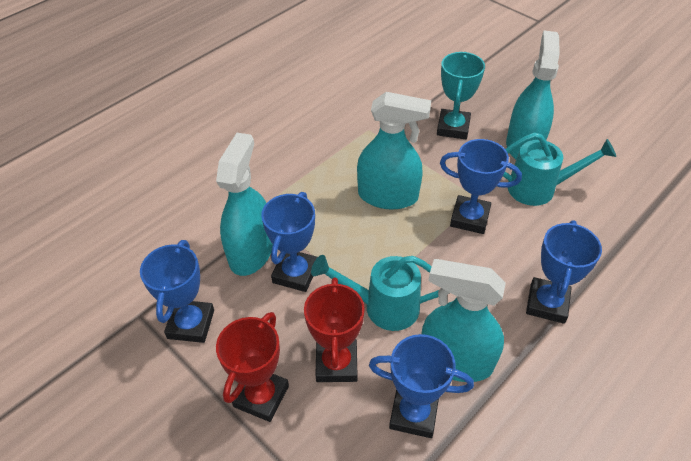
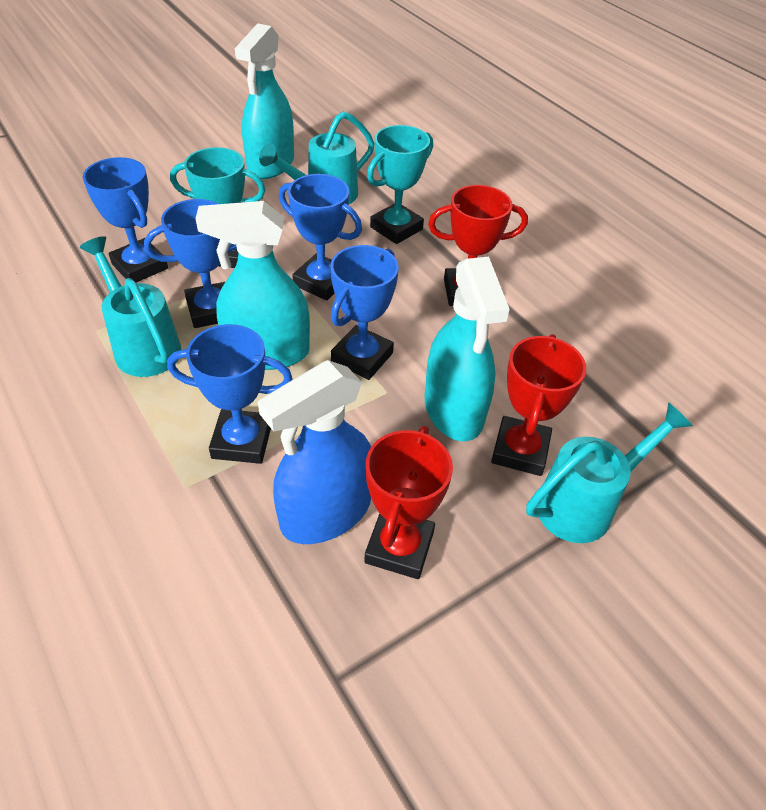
blue spray bottle: none = 0 -> [258,360,371,544] = 1
red trophy: [216,312,289,422] [304,277,365,382] = 2 -> [364,426,453,579] [428,185,528,306] [491,334,586,476] = 3
turquoise spray bottle: [216,133,273,276] [357,92,431,209] [422,259,506,382] [506,31,560,159] = 4 -> [195,201,310,370] [235,23,294,179] [425,257,510,441] = 3
turquoise trophy: [437,52,485,139] = 1 -> [170,147,265,268] [367,125,433,244] = 2
turquoise watering can: [311,255,440,331] [503,132,616,206] = 2 -> [80,236,182,377] [259,111,375,204] [526,402,693,543] = 3

